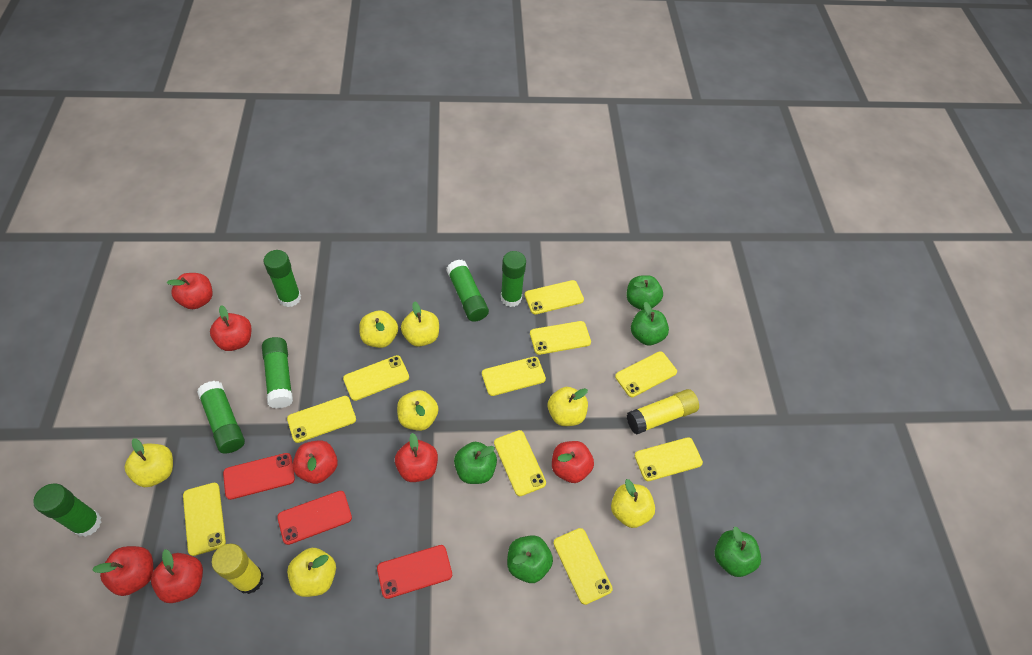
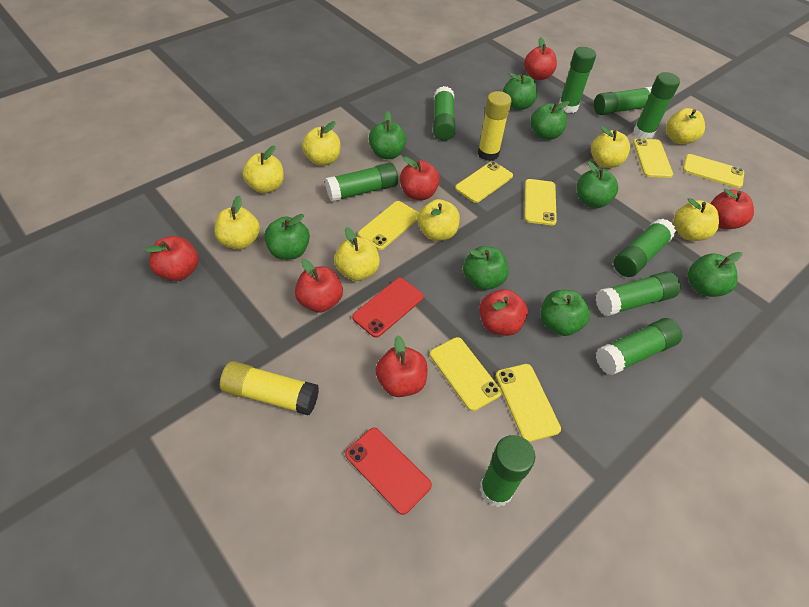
green apple: [454,442,497,484] [507,535,553,583] [627,275,663,310] [631,302,669,345] [715,526,761,577] = 5 -> [264,214,310,260] [369,111,407,159] [463,246,509,290] [503,72,537,110] [531,101,570,140] [541,290,590,336] [577,161,618,208] [688,252,742,297] = 8
green glue stick: [33,483,101,537] [197,381,245,454] [262,337,293,409] [264,250,301,307] [446,260,489,322] [501,251,526,307] = 6 -> [325,162,398,202] [433,86,456,141] [480,435,535,507] [559,47,596,113] [594,87,652,115] [596,271,680,316] [596,318,682,376] [614,219,676,277] [634,72,680,139] = 9
red phone: [223,453,295,500] [277,491,352,545] [377,545,452,599] = 3 -> [345,428,432,515] [352,278,424,338] = 2
yellow apple: [125,438,173,487] [287,548,336,597] [359,310,398,348] [397,390,439,431] [401,301,439,347] [548,387,588,426] [611,479,655,528] = 7 -> [214,196,260,250] [242,146,284,193] [302,121,340,166] [334,227,380,281] [417,199,460,241] [591,126,630,168] [666,108,705,144] [673,198,719,241] = 8
yellow phone: [183,483,226,556] [287,396,356,443] [343,355,409,401] [482,357,546,396] [494,430,546,496] [525,280,584,314] [530,321,591,355] [553,528,613,605] [615,351,677,397] [635,437,703,481] = 10 -> [358,201,419,250] [430,337,502,411] [455,161,513,203] [496,364,561,442] [524,179,557,225] [633,138,673,178] [683,154,744,188] = 7

